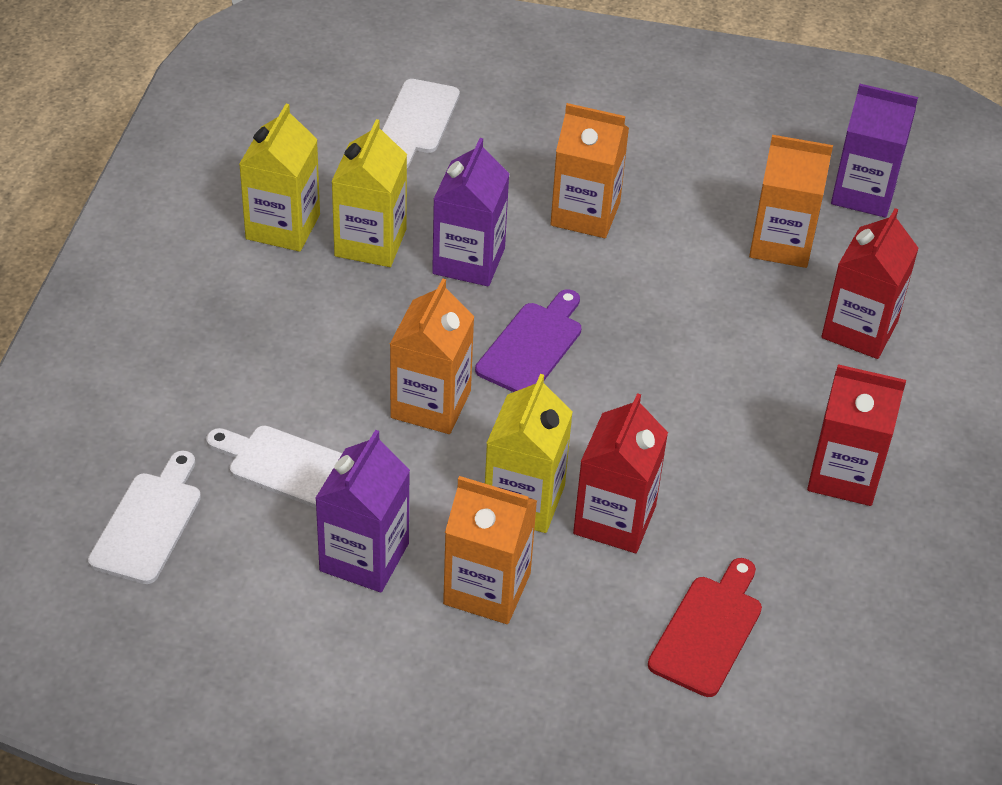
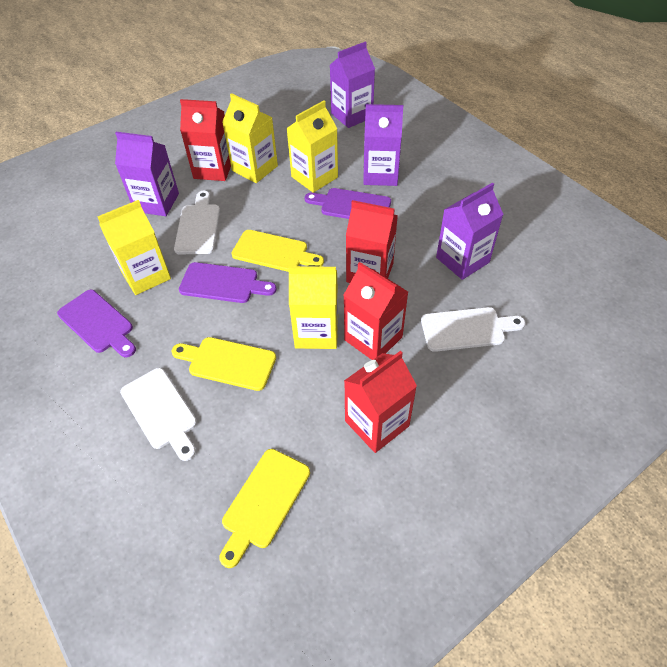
orange carton: [390,278,475,434] [443,476,537,624] [551,103,629,238] [749,135,833,268] = 4 -> none = 0
purple carton: [315,430,410,592] [432,138,510,286] [831,84,918,218] = 3 -> [115,132,179,216] [330,41,375,128] [363,104,403,186] [436,182,504,280] = 4
purple cutting board: [475,289,581,392] = 1 -> [57,290,136,358] [179,262,276,303] [305,188,391,219] = 3
red carton: [573,393,668,553] [807,364,906,506] [821,208,919,359] = 3 -> [180,99,231,181] [344,262,408,360] [344,351,417,453] [346,200,398,283] = 4
red cutting board: [648,558,762,697] = 1 -> none = 0
yellow carton: [239,104,320,252] [331,119,407,267] [485,374,573,533] = 3 -> [97,200,171,295] [222,93,278,183] [286,100,338,193] [288,265,338,349] = 4
yellow cutting board: none = 0 -> [172,337,276,391] [219,449,310,568] [231,230,324,272] = 3

